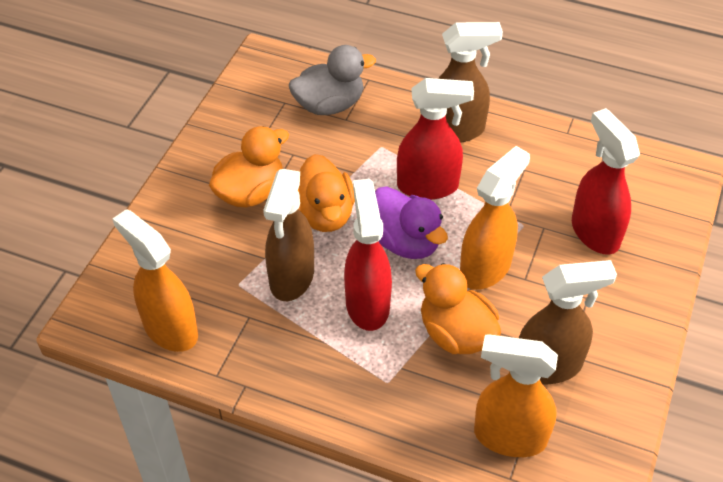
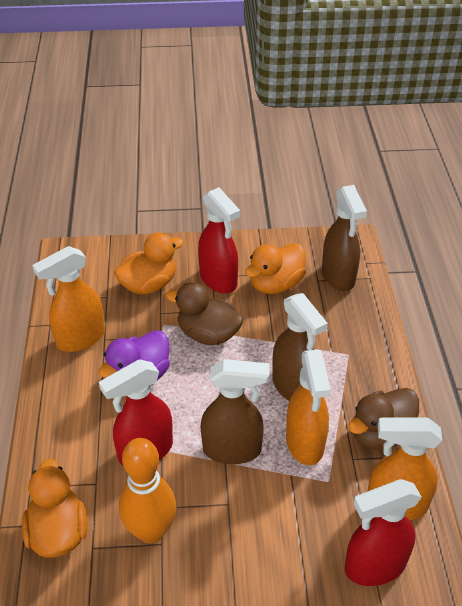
brown duck: none = 0 -> [166,282,244,345] [348,388,419,449] = 2
grey duck: [289,45,376,115] = 1 -> none = 0
orange bowling pin: none = 0 -> [119,438,176,544] = 1

